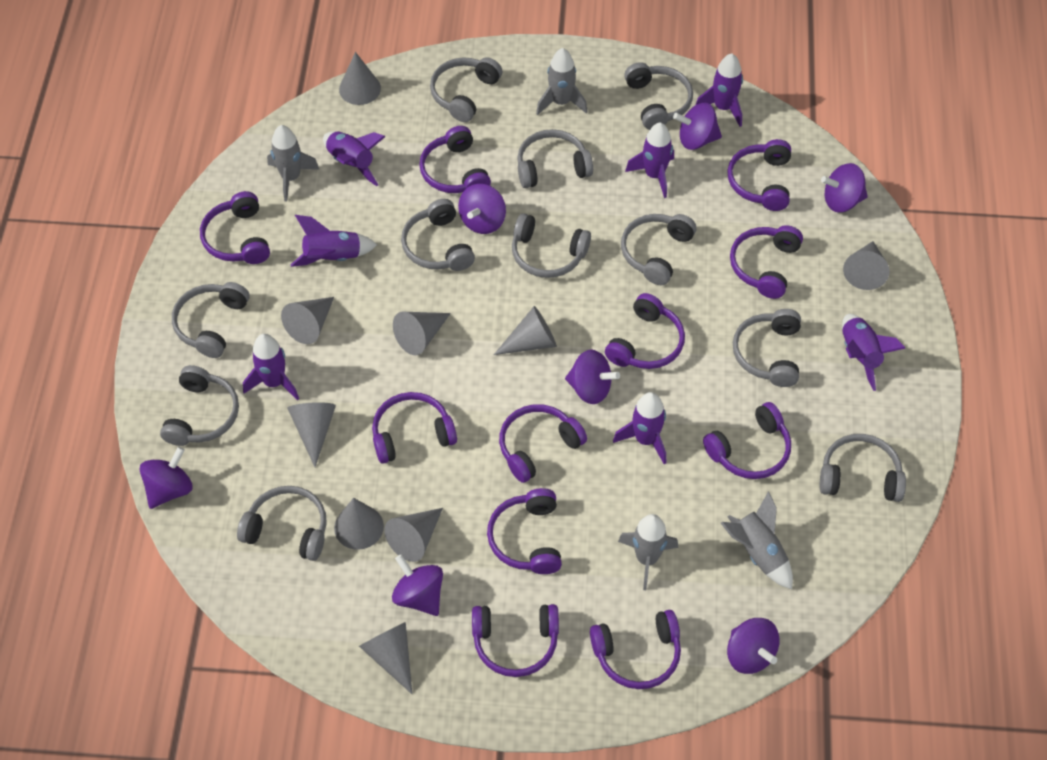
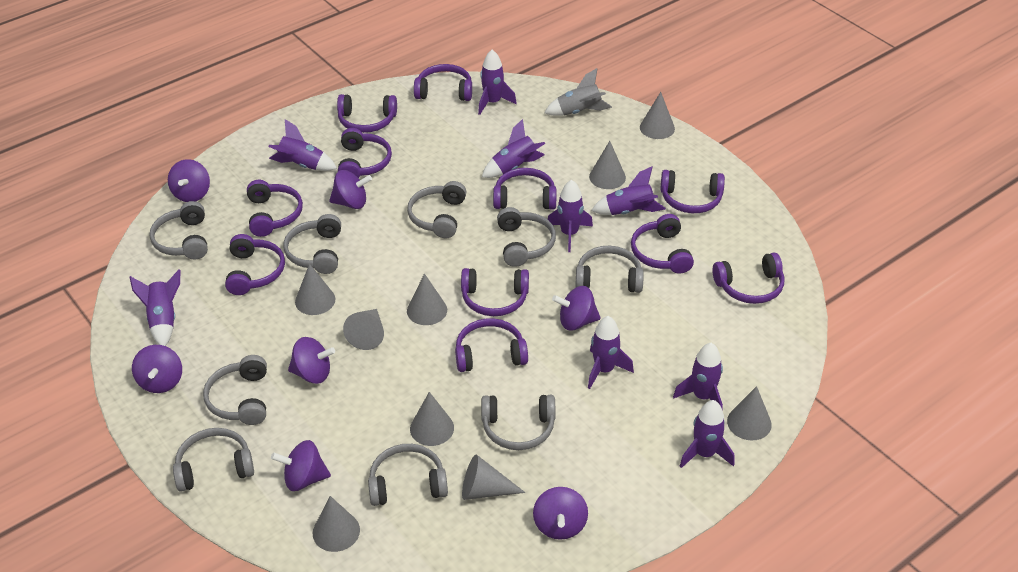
grey headphones: [160,365,239,446] [172,282,250,358] [237,486,327,561] [401,199,475,271] [430,57,502,122] [512,213,591,278] [517,129,593,188] [621,214,697,285] [624,62,693,130] [733,309,801,387] [820,434,906,502] = 11 -> [149,201,208,260] [173,428,254,492] [203,355,267,425] [283,214,341,274] [368,444,448,506] [407,181,466,238] [481,395,555,450] [497,207,556,267] [575,246,644,293] = 9
grey rocket: [267,125,320,202] [536,48,587,115] [618,514,678,590] [721,491,793,589] = 4 -> [544,68,612,116] = 1
purple rocket: [243,334,299,401] [290,215,377,267] [323,132,386,186] [613,392,666,464] [625,122,674,198] [696,53,743,127] [842,314,905,391] = 7 -> [130,269,181,346] [268,119,337,171] [478,50,517,115] [482,119,545,178] [548,180,593,252] [588,316,634,389] [591,167,666,215] [673,343,723,409] [679,400,735,468] = 9

